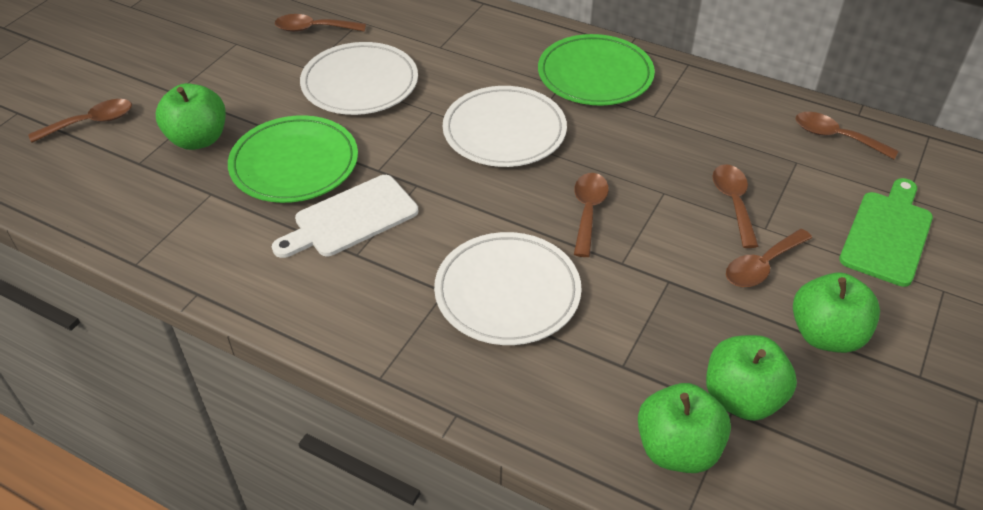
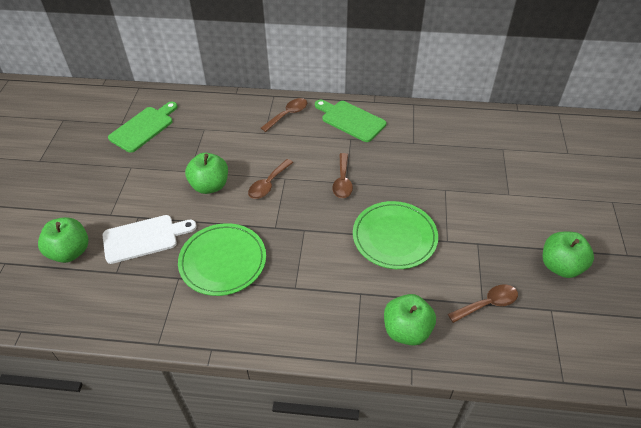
brown spoon: [28,99,132,143] [275,14,366,32] [574,173,609,257] [713,164,759,248] [726,229,812,287] [796,112,898,159] = 6 -> [248,159,293,199] [261,98,307,132] [332,153,353,198] [448,284,518,323] = 4
green cutting board: [839,178,933,287] = 1 -> [108,102,178,153] [315,100,386,142] = 2
white plate: [300,42,418,115] [434,232,582,345] [443,86,567,167] = 3 -> none = 0

